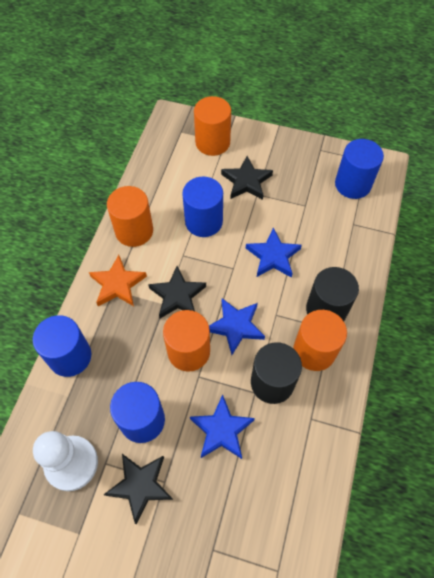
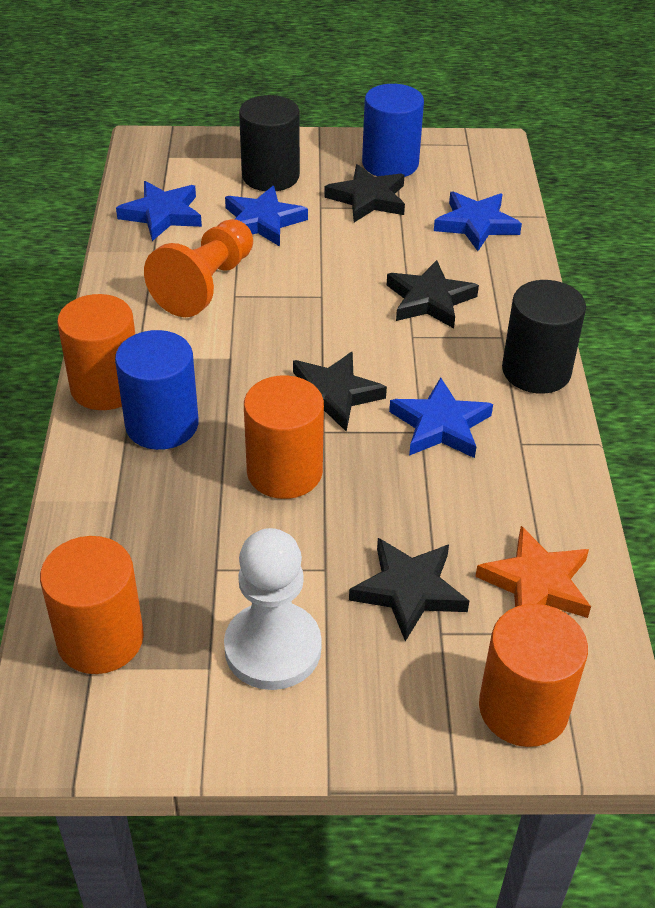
black star: [103,454,173,524] [148,266,206,318] [221,156,273,200] = 3 -> [293,351,387,432] [324,164,405,222] [349,538,469,641] [387,260,479,328] = 4
blue cylinder: [33,315,91,377] [110,382,165,443] [182,176,223,237] [335,139,384,199] = 4 -> [115,330,199,450] [362,84,424,177] = 2
blue star: [190,394,255,459] [209,298,265,355] [246,228,302,278] = 3 -> [116,181,202,241] [225,186,308,246] [389,377,493,458] [434,191,522,251] = 4
orange pawn: none = 0 -> [144,219,253,317] = 1

